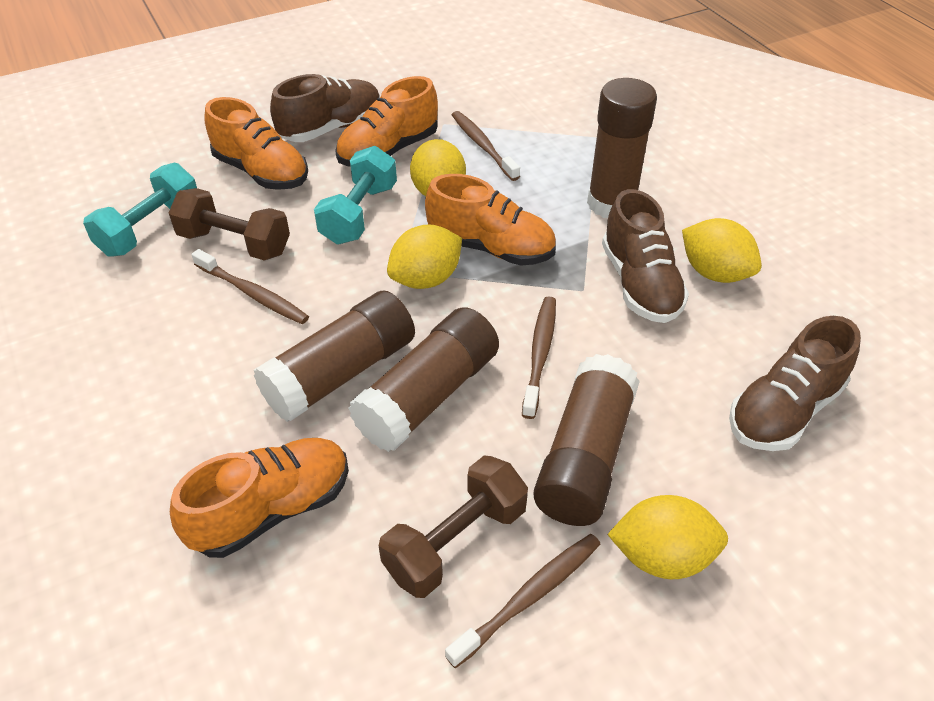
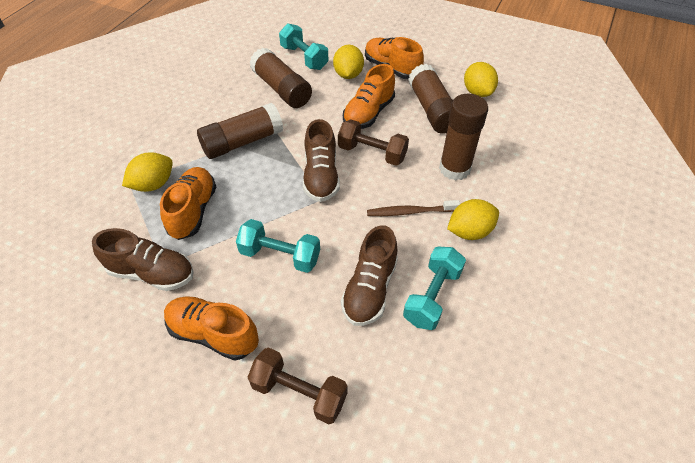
brown toothbrush: [191,249,309,324] [445,534,601,668] [452,111,520,181] [522,296,556,419] = 4 -> [367,200,460,216] = 1
turquoise dumbbell: [83,163,197,257] [314,146,397,244] = 2 -> [236,219,320,273] [279,23,329,70] [403,247,466,330] = 3

